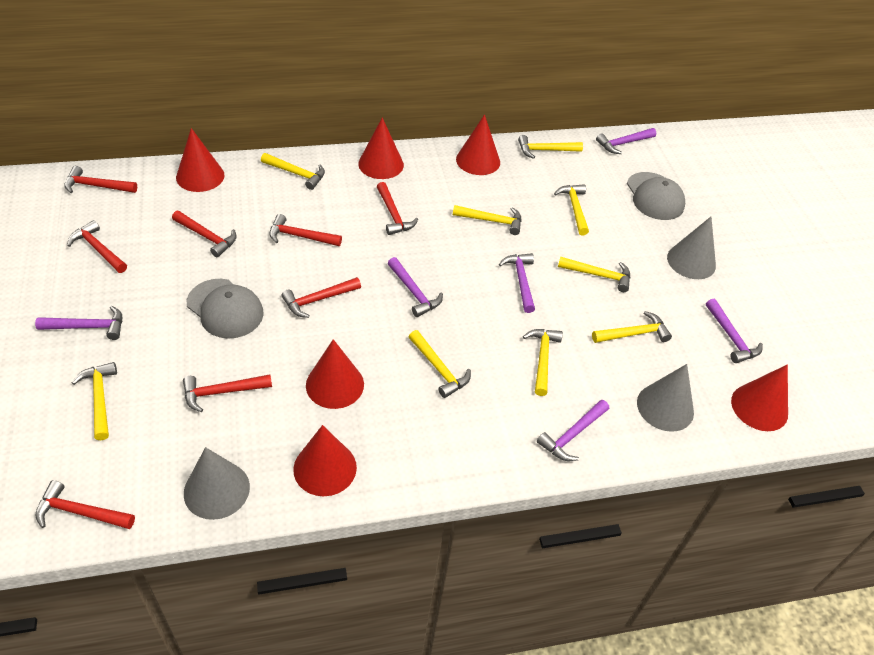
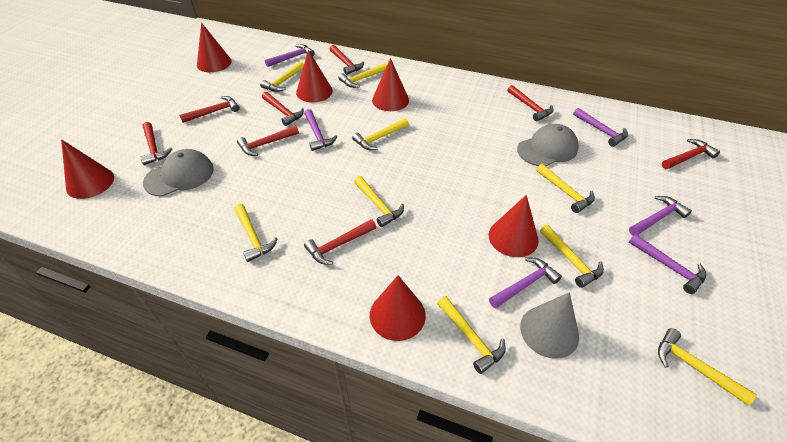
grey cone: [184,447,250,520] [637,364,694,432] [667,217,716,279] = 3 -> [520,292,579,359] = 1

